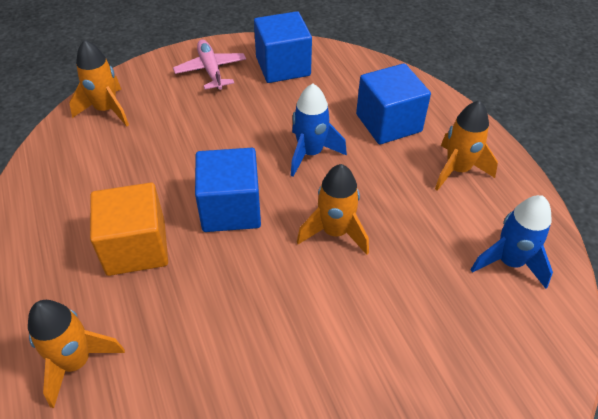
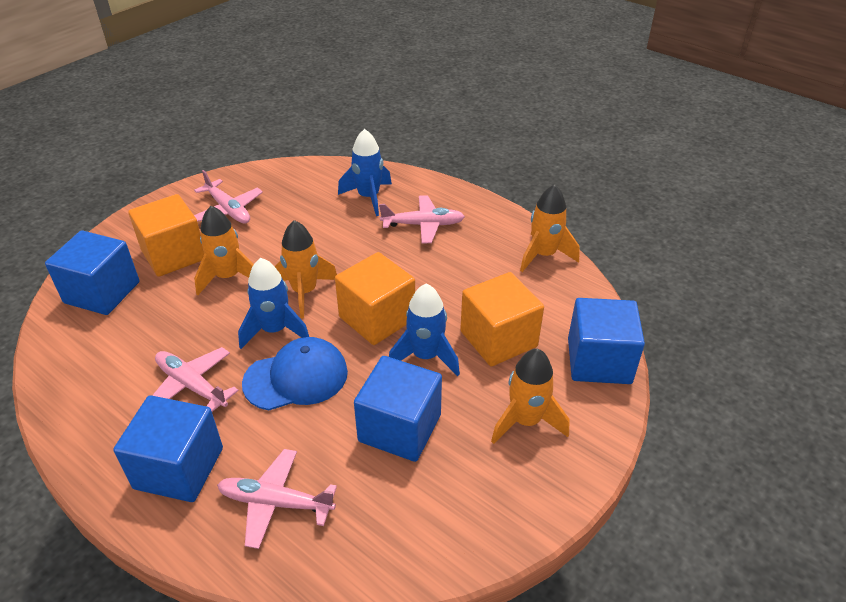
blue cap: none = 0 -> [242,337,348,410] = 1
blue cube: [195,148,261,232] [254,11,312,83] [356,63,431,144] = 3 -> [45,230,140,315] [113,395,223,502] [354,356,442,462] [568,298,645,384] = 4
blue rocket: [290,84,347,177] [471,195,553,289] = 2 -> [238,258,309,349] [338,129,392,216] [389,284,460,376] = 3
orange cube: [90,183,168,276] = 1 -> [128,194,204,277] [335,252,415,345] [460,272,544,367] = 3
pink plane: [173,40,246,90] = 1 -> [152,347,239,412] [194,170,263,224] [217,449,337,549] [379,195,465,243] = 4

